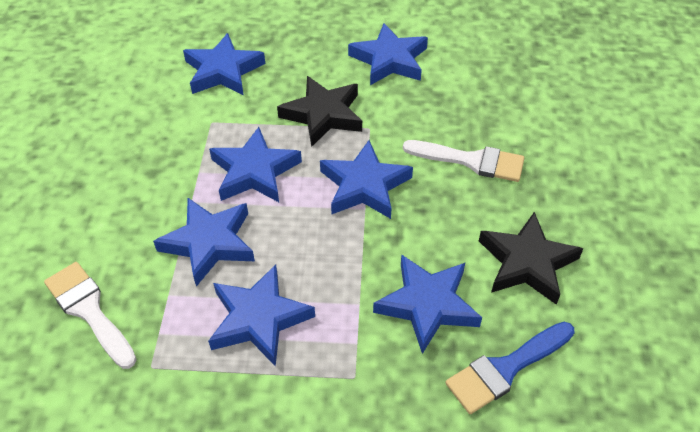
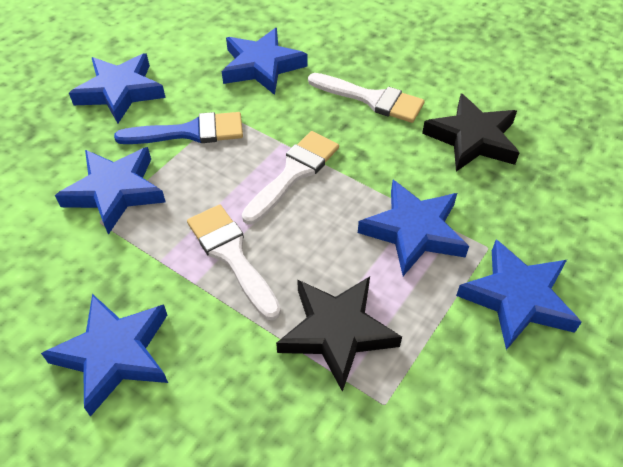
blue star: [153,198,255,287] [183,33,265,95] [208,264,315,367] [209,127,302,202] [320,140,413,219] [348,23,428,85] [373,254,482,354] = 7 -> [41,294,168,417] [55,147,166,235] [69,53,166,123] [222,28,307,95] [358,180,469,276] [456,239,582,350] = 6
white brush: [44,262,137,369] [403,140,524,182] = 2 -> [187,204,281,320] [242,131,339,225] [308,73,425,123] = 3

